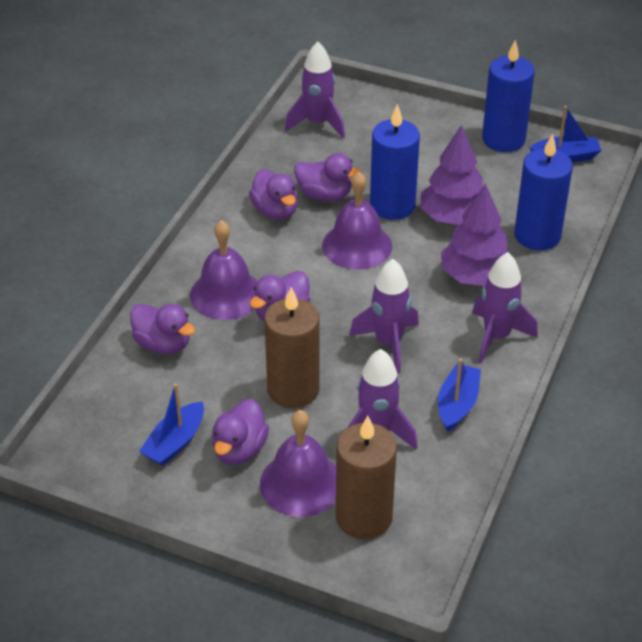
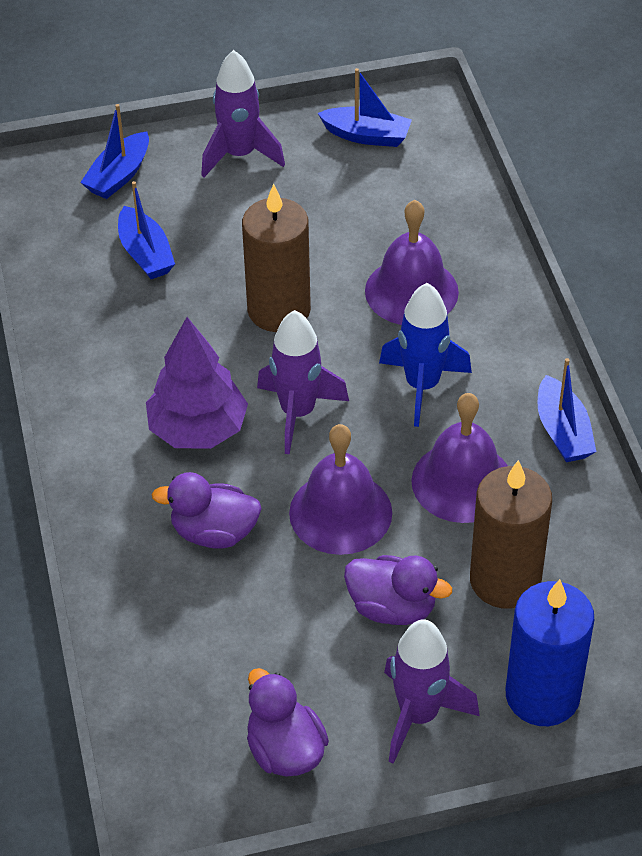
blue boat: [139,383,204,466] [438,358,481,432] [530,106,602,162] = 3 -> [80,104,149,199] [118,181,175,279] [318,68,412,147] [537,358,596,462] = 4
blue candle: [370,104,420,220] [482,40,535,152] [514,134,573,250] = 3 -> [506,579,594,726] = 1
blue rocket: none = 0 -> [379,283,472,427] = 1
purple duck: [130,304,195,354] [211,399,269,465] [249,169,298,220] [250,271,310,321] [294,153,362,201] = 5 -> [151,472,262,549] [247,668,329,777] [344,555,452,625] = 3
purple rocket: [285,42,345,138] [347,349,418,449] [349,259,419,373] [472,252,538,364] = 4 -> [201,50,285,177] [257,310,349,454] [384,619,480,764] = 3
purple tree: [421,125,483,225] [441,183,511,286] = 2 -> [146,317,248,449] = 1

